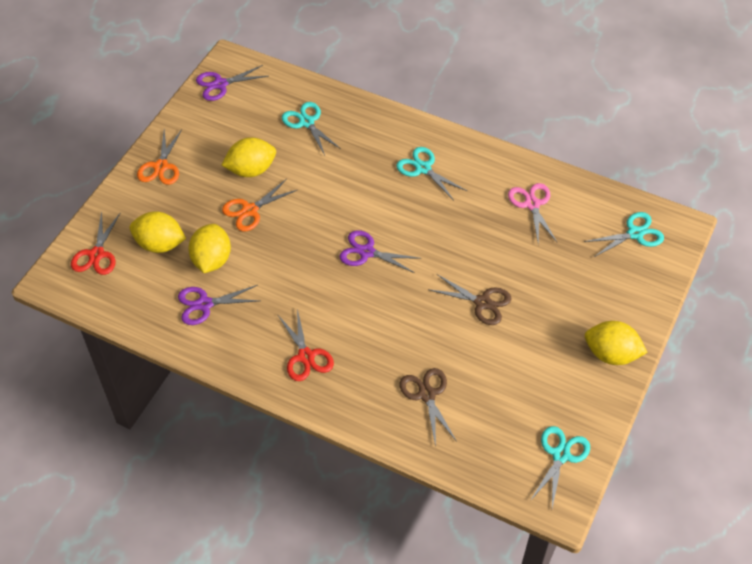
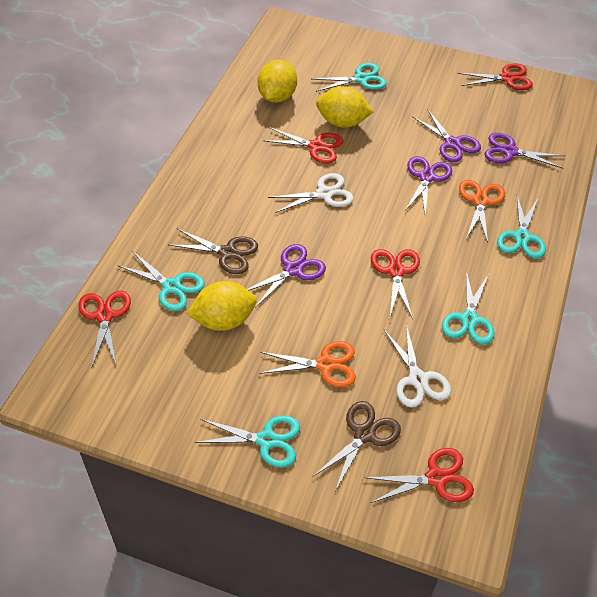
pink scissors: [508,183,558,245] = 1 -> none = 0
purple scissors: [178,285,259,325] [196,65,268,101] [339,230,421,273] = 3 -> [247,244,326,308] [405,156,452,215] [412,109,481,162] [484,133,565,169] = 4
red scissors: [71,211,120,275] [278,309,334,381] = 2 -> [78,291,131,369] [262,127,343,163] [364,448,474,503] [371,249,420,319] [457,63,533,90] = 5
turquoise scissors: [282,102,341,155] [396,147,467,201] [530,426,590,508] [584,212,664,257] = 4 -> [117,252,205,311] [195,415,300,468] [313,63,387,92] [442,270,494,345] [497,195,546,259] = 5
white scissors: none = 0 -> [268,173,354,213] [384,324,451,408] = 2
yellow lemon: [130,211,186,253] [188,224,231,273] [222,137,276,177] [585,321,648,365] = 4 -> [187,281,257,331] [258,60,297,103] [316,86,373,128] = 3

